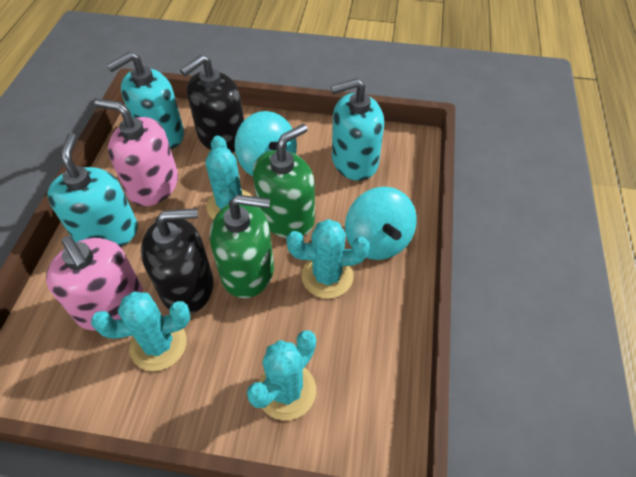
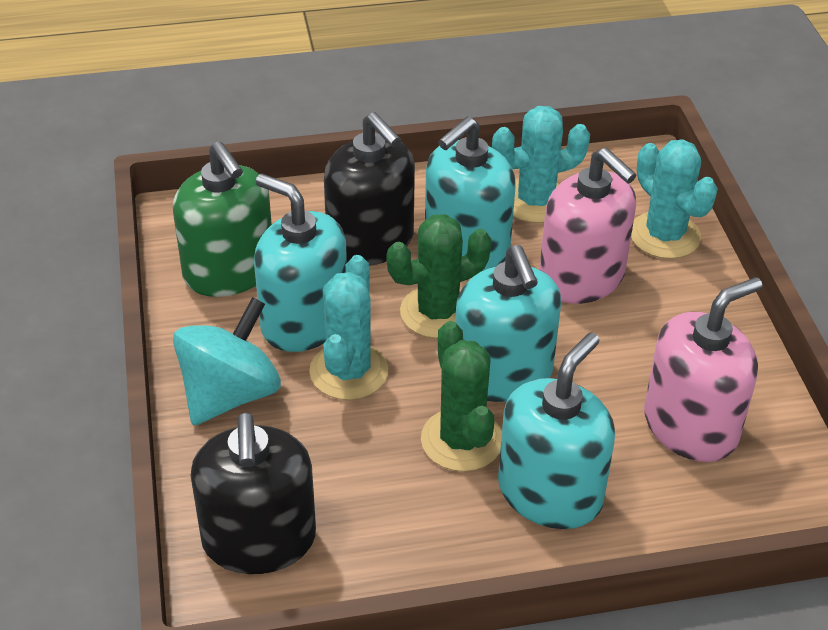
green cactus: none = 0 -> [387,214,492,338] [421,321,502,472] = 2
green soap dispenser: [210,195,274,298] [253,124,315,238] = 2 -> [173,141,272,297] = 1
turquoise cactus: [91,291,190,371] [205,136,251,220] [247,330,316,420] [287,219,370,299] = 4 -> [309,255,388,400] [492,106,590,223] [631,139,718,259] = 3
turquoise soap dispenser: [47,133,138,247] [107,52,184,149] [331,78,384,181] = 3 -> [254,174,347,352] [425,116,516,271] [455,245,561,402] [498,332,615,529] = 4
turquoise spinning top: [235,111,297,176] [345,187,417,260] = 2 -> [173,297,281,425] = 1

